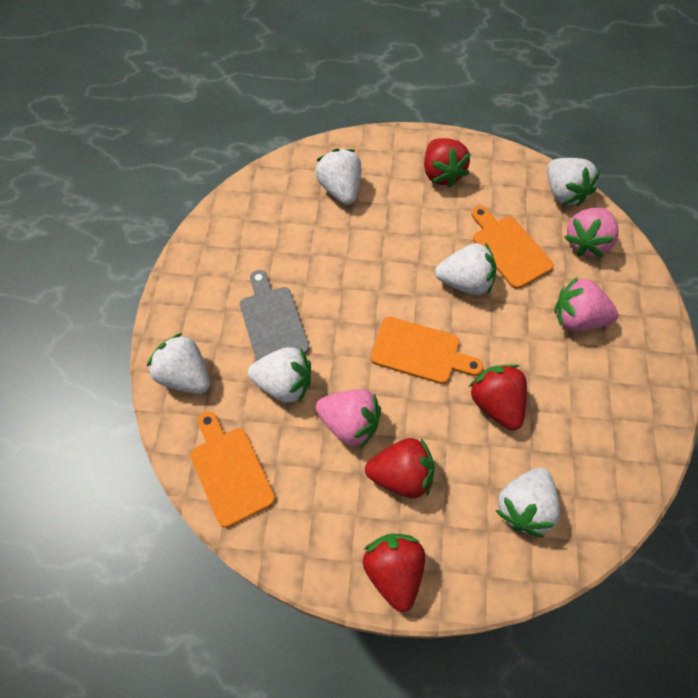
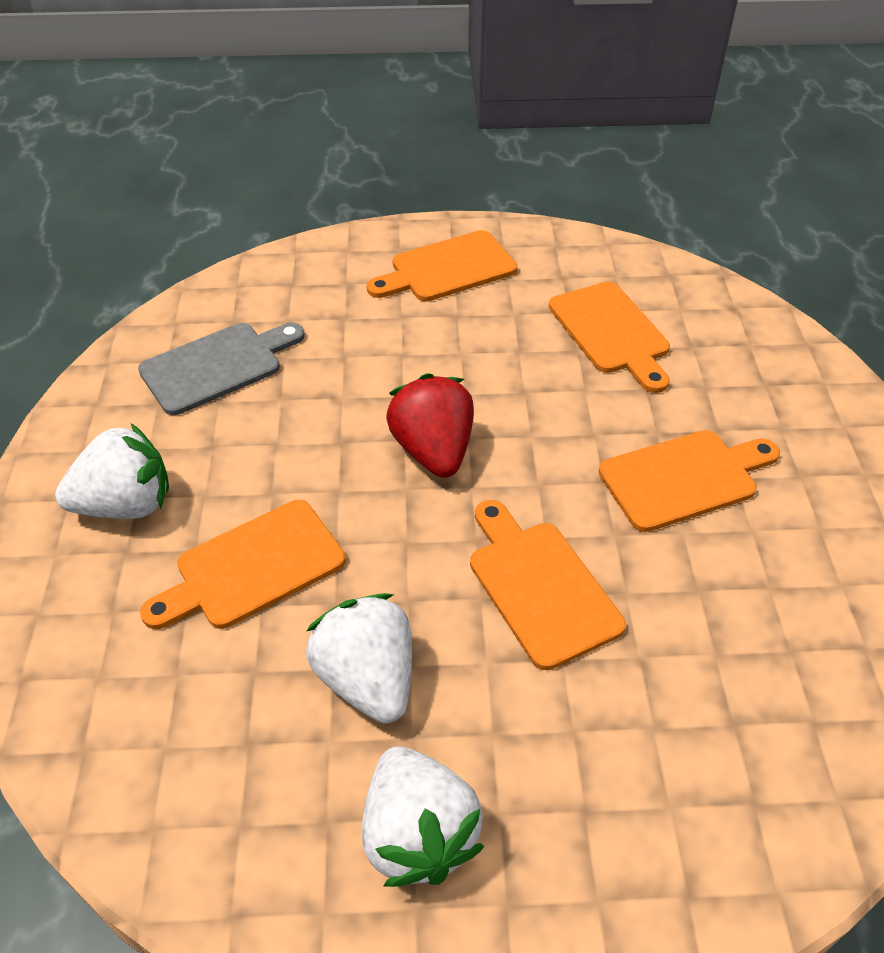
orange cutting board: [190,411,275,528] [371,317,483,384] [471,206,554,289] = 3 -> [140,500,346,629] [366,230,517,301] [470,500,626,670] [549,281,670,393] [598,430,780,532] = 5
pink strawberry: [316,389,381,448] [554,277,618,331] [564,207,618,257] = 3 -> none = 0
red strawberry: [363,534,425,612] [365,438,435,499] [424,138,471,188] [469,364,527,430] = 4 -> [386,373,474,478] = 1
white strawberry: [147,333,210,394] [248,347,311,403] [315,148,361,205] [435,243,496,295] [495,468,560,538] [547,158,600,207] = 6 -> [55,424,169,519] [306,593,412,723] [362,746,485,887] = 3

